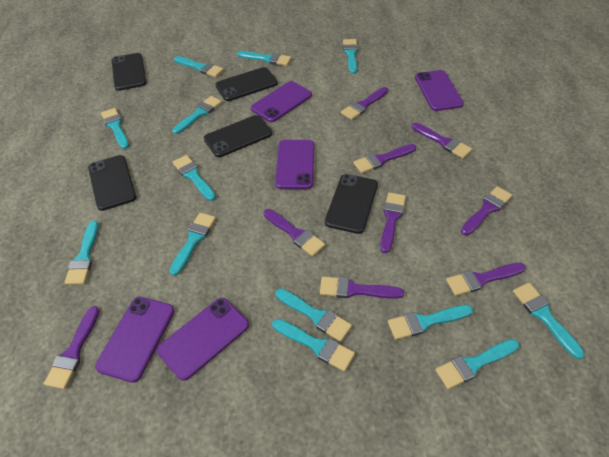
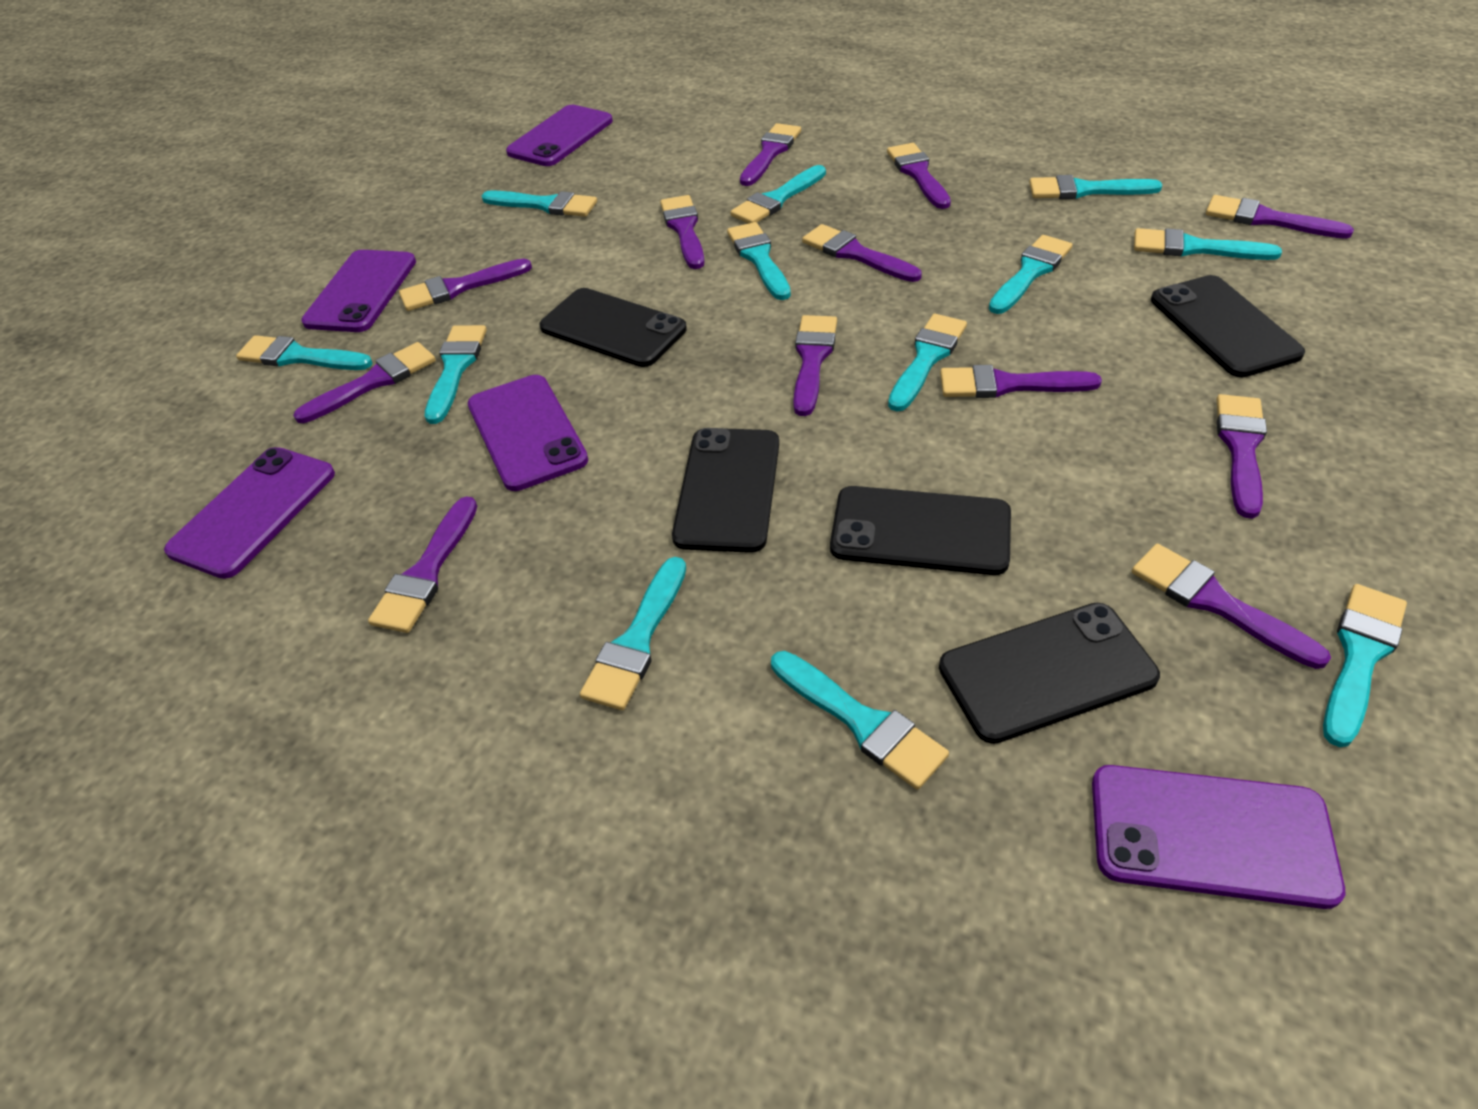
purple brush: [44,306,100,389] [264,209,325,256] [320,276,404,299] [341,87,388,120] [353,144,416,174] [380,192,406,253] [412,123,472,159] [446,263,526,296] [461,186,512,235] = 9 -> [293,342,436,423] [368,496,477,633] [399,258,532,311] [660,195,705,269] [740,123,801,186] [793,315,837,416] [802,224,922,282] [887,143,951,209] [940,365,1102,398] [1132,544,1331,669] [1206,195,1354,239] [1217,394,1267,519] = 12
turquoise brush: [65,221,99,285] [101,108,129,149] [169,213,216,276] [172,96,222,134] [173,155,216,201] [174,56,224,77] [237,51,291,66] [272,319,355,372] [275,288,352,342] [343,39,358,74] [388,305,473,340] [435,339,519,389] [513,283,585,360] = 13 -> [236,335,373,370] [425,325,487,424] [482,190,597,217] [580,557,686,710] [727,222,791,300] [730,165,826,223] [771,651,949,790] [888,314,967,412] [989,235,1073,314] [1029,175,1162,199] [1134,228,1282,260] [1323,584,1407,747] = 12

